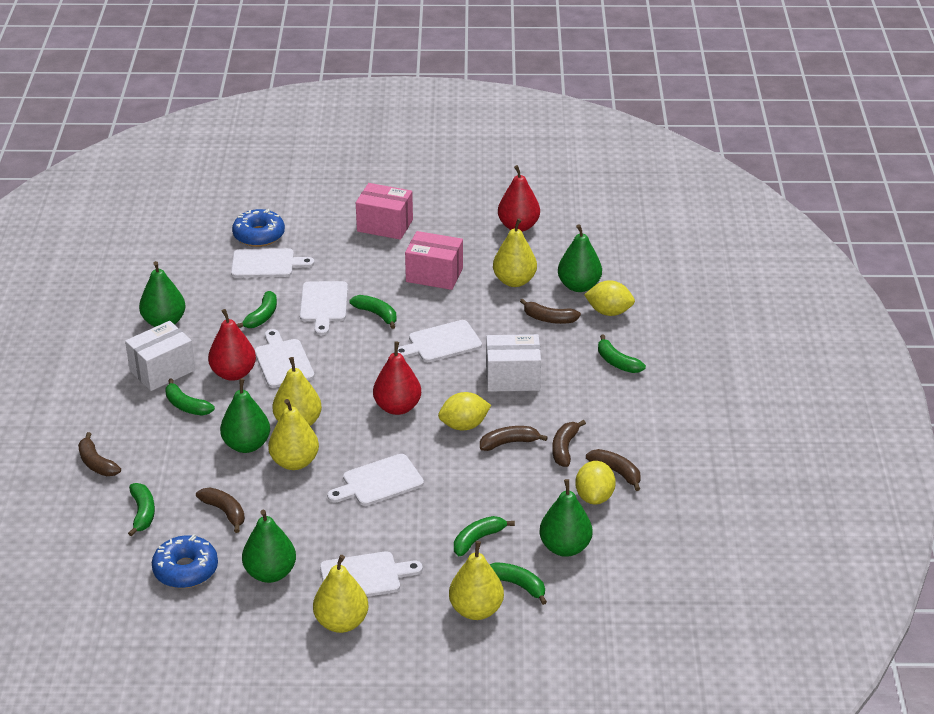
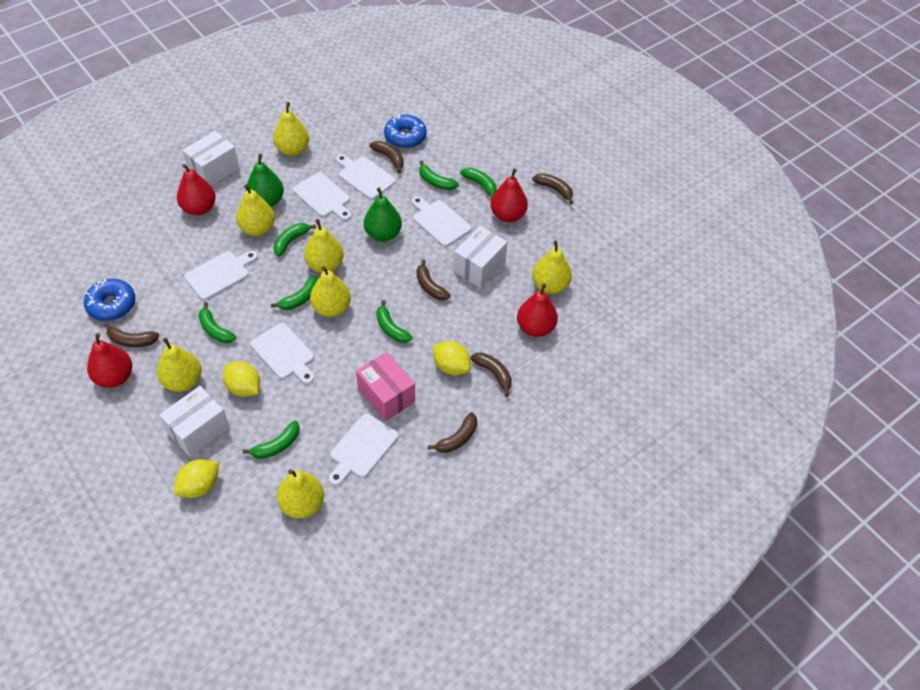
green pear: [139,261,186,327] [220,379,270,453] [242,510,296,583] [539,479,592,557] [558,224,602,292] = 5 -> [246,154,284,207] [364,187,402,242] = 2
pink box: [356,183,413,240] [405,231,463,290] = 2 -> [356,352,415,421] = 1
red pear: [208,309,256,381] [373,342,421,415] [498,165,540,232] = 3 -> [87,333,132,388] [177,164,216,215] [491,169,528,222] [517,283,558,337] = 4
white box: [125,321,195,391] [486,334,541,392] = 2 -> [159,386,230,457] [182,131,239,186] [454,226,507,288] = 3
yellow pear: [268,399,319,470] [272,357,322,426] [313,555,369,633] [449,541,504,620] [493,218,537,287] = 5 -> [157,338,201,392] [236,185,275,236] [273,102,309,156] [277,469,324,518] [304,219,344,273] [310,266,351,317] [532,240,572,294] = 7

